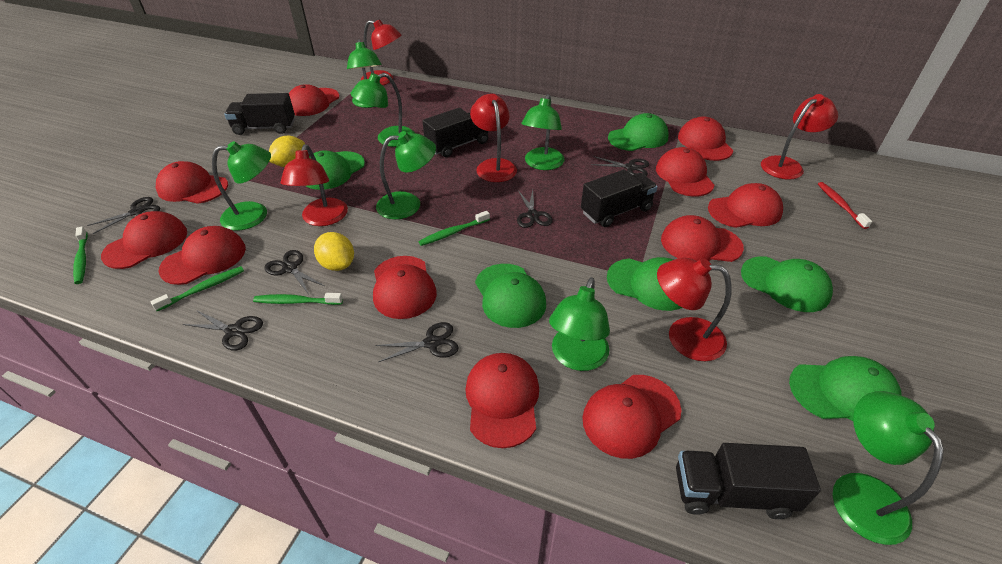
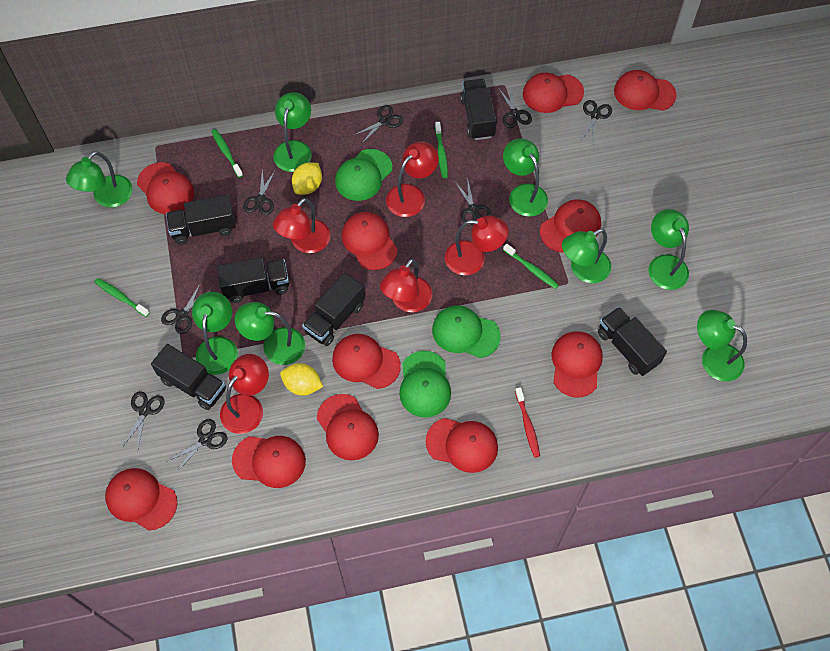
black scissors: [87,197,160,234] [183,310,263,350] [264,250,324,294] [375,322,459,362] [517,190,553,228] [591,156,649,176] = 6 -> [123,391,165,448] [161,284,212,334] [168,419,228,473] [243,169,276,215] [352,105,404,144] [455,177,492,225] [498,86,532,128] [581,100,612,145] = 8
black truck: [224,93,295,135] [423,108,488,157] [581,170,657,227] [676,443,821,519] = 4 -> [151,344,226,410] [166,195,236,245] [217,257,289,303] [302,273,365,346] [460,79,497,140] [598,307,667,376] = 6
green cap: [306,150,365,190] [475,264,546,328] [607,257,682,311] [608,113,669,151] [741,256,833,312] [789,356,902,421] = 6 -> [335,149,392,201] [399,351,451,418] [432,305,501,358] = 3
green lamp: [212,141,271,231] [347,39,382,108] [350,73,415,147] [376,131,436,219] [521,94,565,170] [549,277,610,371] [832,391,944,545] = 7 -> [66,151,133,208] [192,292,238,375] [235,302,305,365] [274,92,312,172] [503,138,548,217] [562,229,611,283] [648,209,689,290] [697,310,747,382] = 8

